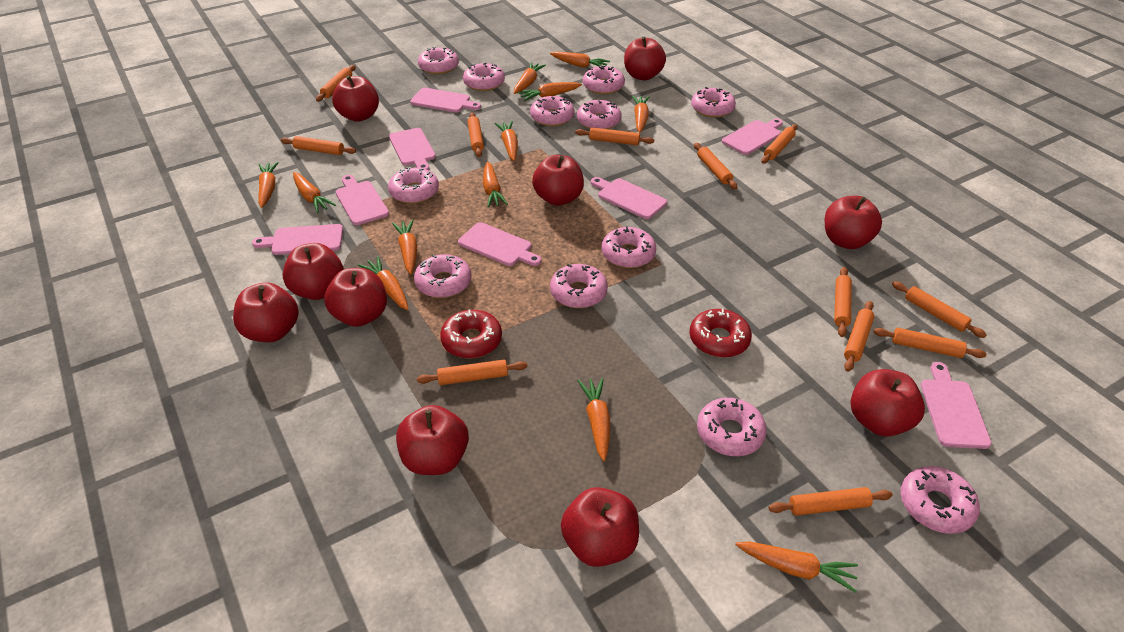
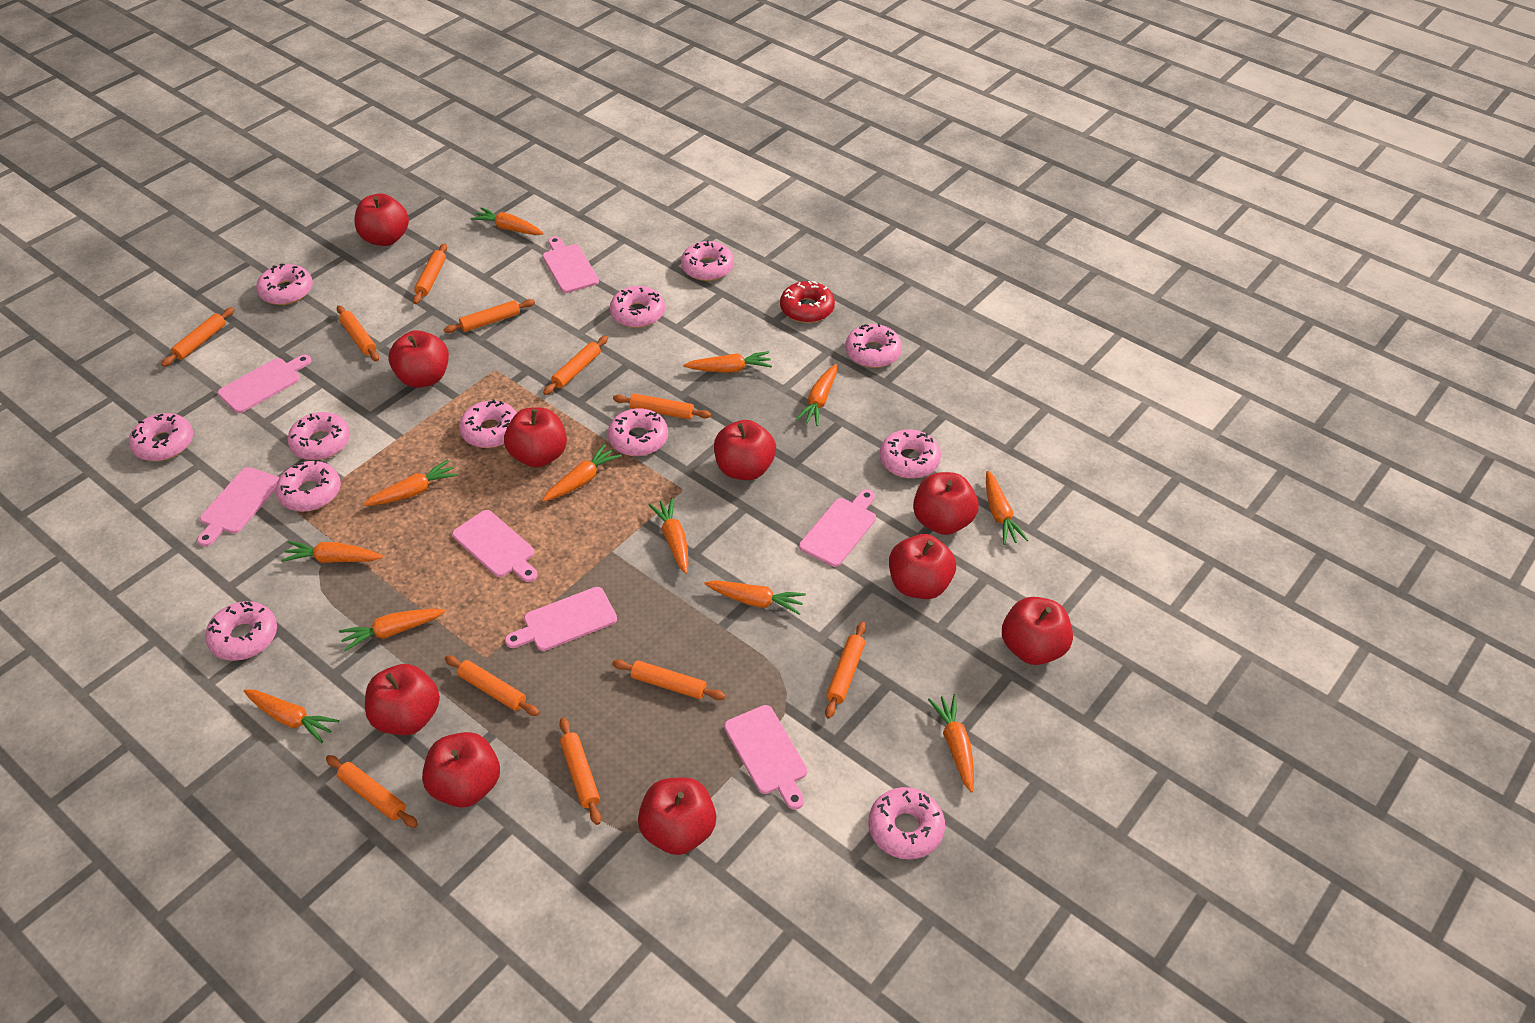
orange rolling pin: [281,136,356,155] [316,65,356,101] [417,360,527,385] [468,112,484,157] [575,127,654,145] [694,143,737,189] [761,124,798,163] [769,487,892,516] [834,267,852,337] [844,301,874,371] [873,328,986,358] [892,281,987,338] = 12 -> [161,307,234,367] [326,755,418,828] [337,305,379,361] [413,243,447,304] [444,299,535,333] [445,655,540,716] [543,336,608,395] [559,718,601,825] [612,659,726,700] [613,393,711,419] [825,621,866,719] = 11
pink cutting board: [252,224,343,255] [336,175,389,225] [389,128,436,170] [410,88,481,113] [458,222,541,266] [591,177,667,219] [722,119,783,155] [921,362,992,449] = 8 -> [197,467,279,547] [218,355,312,413] [452,510,537,582] [505,587,617,651] [543,236,599,293] [724,705,807,810] [799,490,876,567] = 7
red donut: [440,309,502,359] [690,309,752,358] = 2 -> [780,281,835,323] = 1

